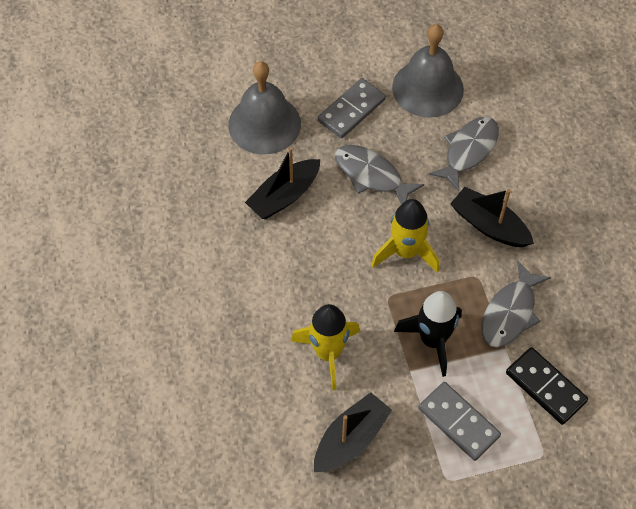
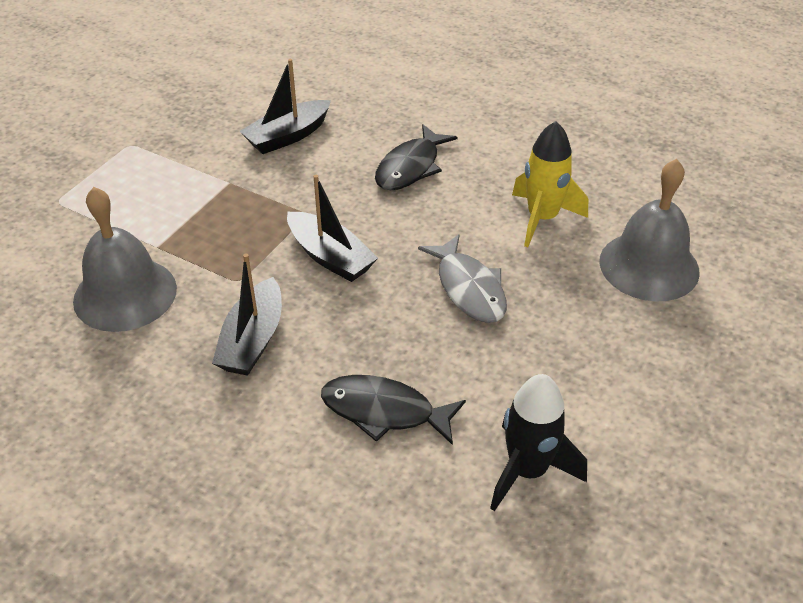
black domino: [506,347,588,425] = 1 -> none = 0
black fish: none = 0 -> [321,375,466,445] [375,124,458,190] = 2
grey domino: [318,78,386,138] [418,382,501,461] = 2 -> none = 0
grey fish: [335,145,424,205] [429,117,499,191] [482,260,551,347] = 3 -> [418,234,507,323] = 1
yellow rocket: [291,304,360,390] [371,199,439,273] = 2 -> [512,121,588,247] = 1

